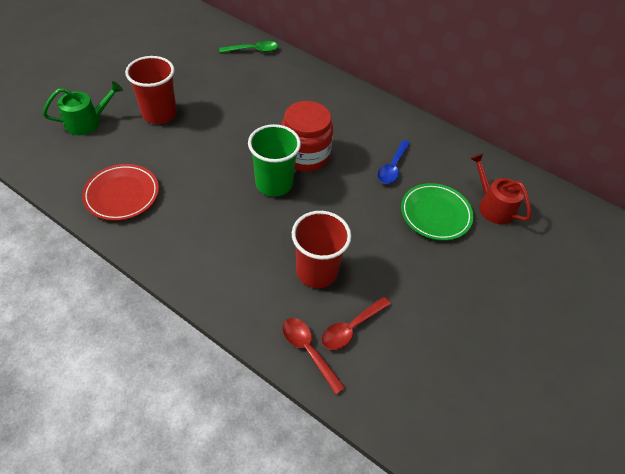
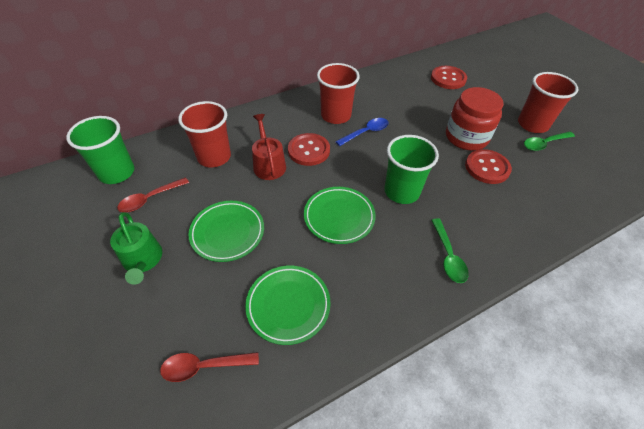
green cup: [248,124,301,196] = 1 -> [66,116,134,184] [384,135,439,204] = 2
green plate: [401,183,473,241] = 1 -> [188,201,264,262] [245,266,330,345] [304,187,376,244] = 3
green spoon: [219,41,278,53] = 1 -> [431,218,469,283] [524,132,575,151] = 2
red button: none = 0 -> [288,133,330,166] [431,66,467,89] [465,149,512,184] = 3
red cup: [125,56,177,124] [292,211,351,288] = 2 -> [178,101,231,167] [317,63,360,124] [518,72,578,133] = 3
red plate: [82,164,159,221] = 1 -> none = 0

